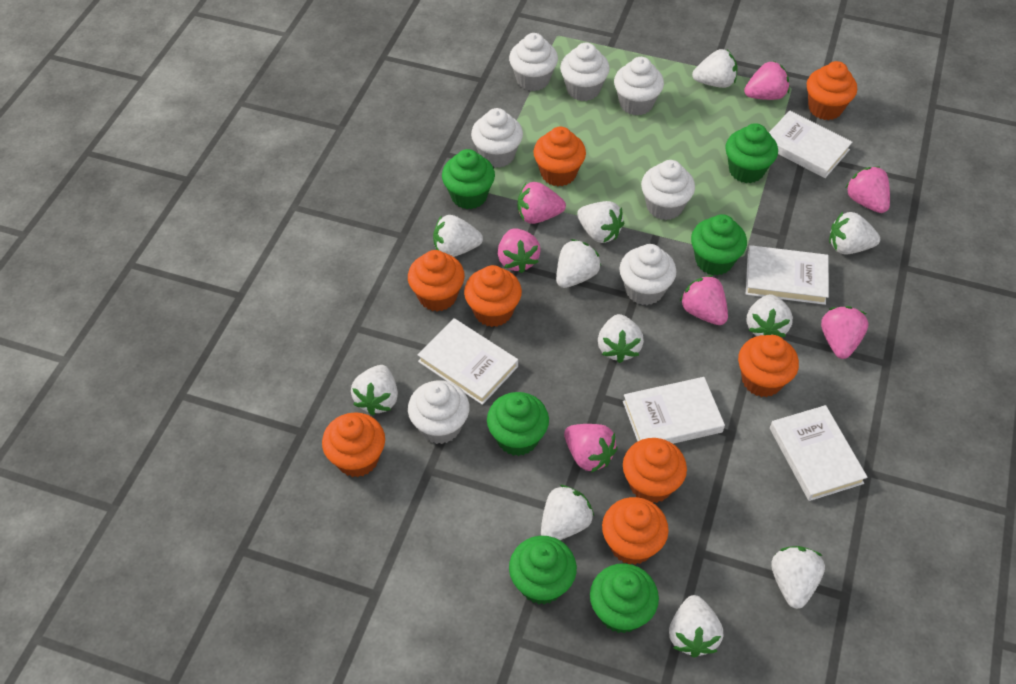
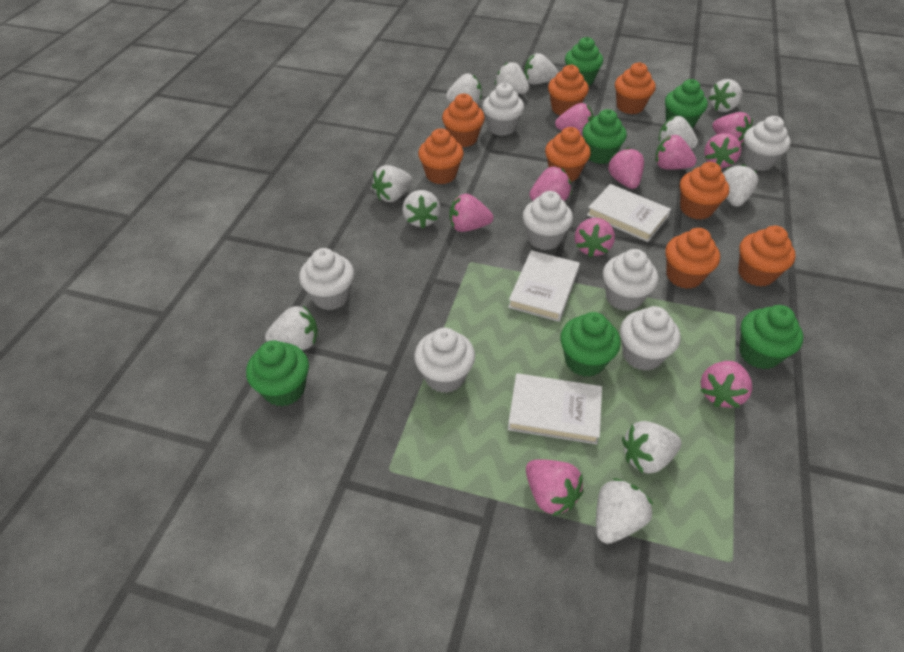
pink strawberry: [498,228,541,273] [518,182,566,224] [564,424,618,473] [680,275,728,325] [744,61,789,100] [821,306,868,359] [846,166,890,213] = 7 -> [449,194,494,232] [526,459,584,516] [529,166,572,201] [555,103,594,137] [575,218,615,257] [608,147,644,189] [655,135,697,170] [700,361,752,408] [704,133,742,168] [712,112,753,146] = 10
white book: [417,318,518,405] [623,377,725,444] [746,245,829,305] [769,110,852,178] [770,405,868,501] = 5 -> [508,250,580,322] [508,373,602,444] [587,184,671,242] = 3

